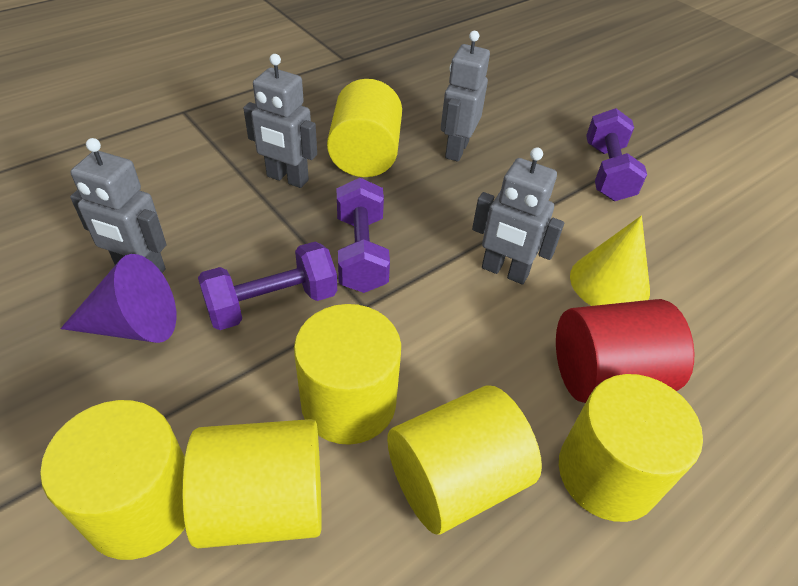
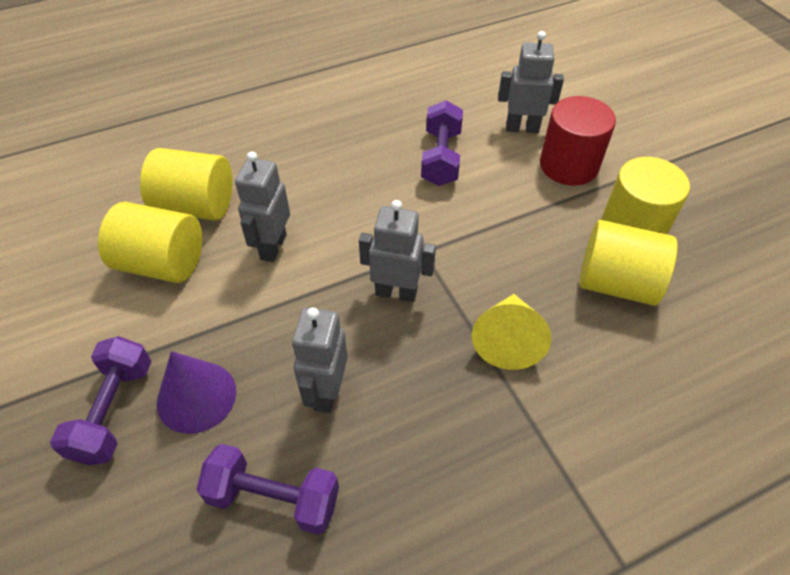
yellow cylinder: [40,400,185,560] [182,419,322,548] [294,304,401,445] [327,79,402,177] [387,385,542,535] [559,374,703,522] = 6 -> [98,202,202,283] [140,148,233,221] [579,220,678,306] [601,157,690,235] = 4

